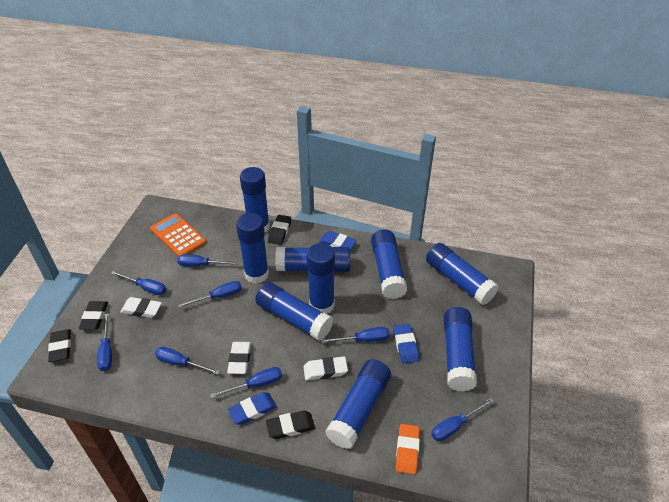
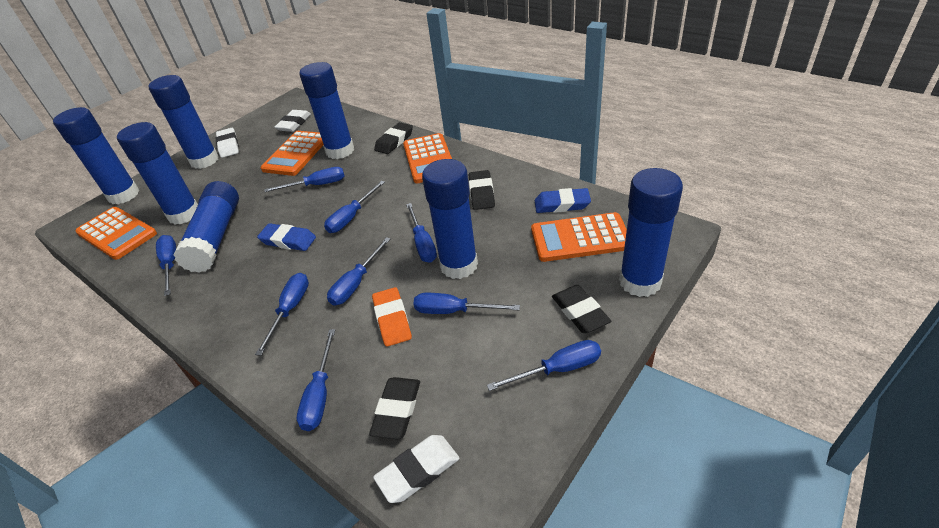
blue eraser: [228,392,277,425] [319,231,357,250] [393,324,419,364] = 3 -> [257,223,316,251] [535,188,591,213] = 2
blue glue stick: [236,213,269,284] [240,167,270,232] [255,282,333,341] [275,247,350,272] [306,243,335,314] [325,359,391,449] [371,229,407,299] [426,243,499,305] [444,307,477,392] = 9 -> [53,107,139,204] [117,122,198,225] [149,75,219,169] [174,181,239,273] [299,62,354,159] [422,159,478,279] [619,168,683,297] = 7
blue screwdriver: [97,313,112,371] [111,271,166,295] [155,347,220,375] [177,254,239,267] [178,281,242,308] [210,367,282,398] [321,327,390,343] [431,398,494,441] = 8 -> [156,235,176,296] [255,273,309,356] [264,167,344,192] [297,329,335,431] [324,181,385,233] [327,237,391,306] [406,203,437,263] [413,293,520,314] [487,340,601,391] = 9
orange calculator: [150,213,206,256] = 1 -> [75,207,157,260] [261,131,324,176] [403,133,452,183] [531,212,627,262] = 4

